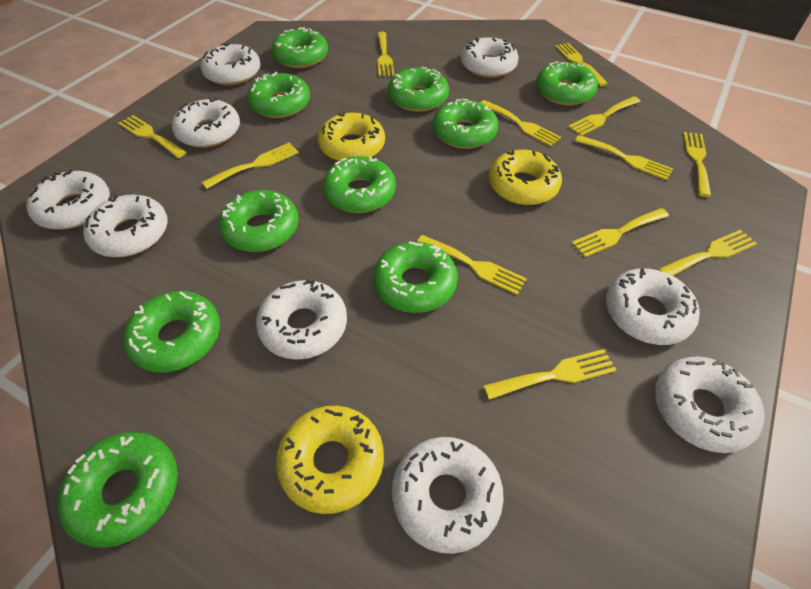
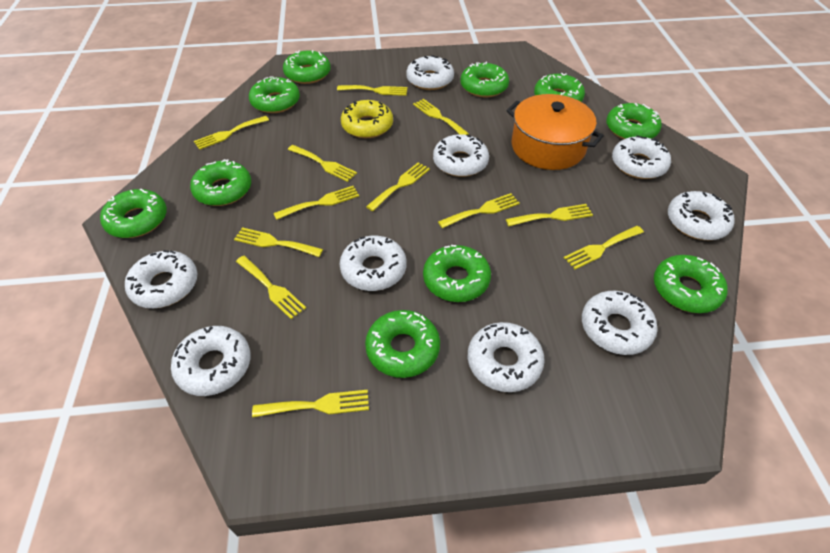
orange pot: none = 0 -> [506,94,604,170] = 1
yellow donut: [276,406,384,514] [318,112,385,161] [489,150,562,205] = 3 -> [341,100,393,138] = 1

